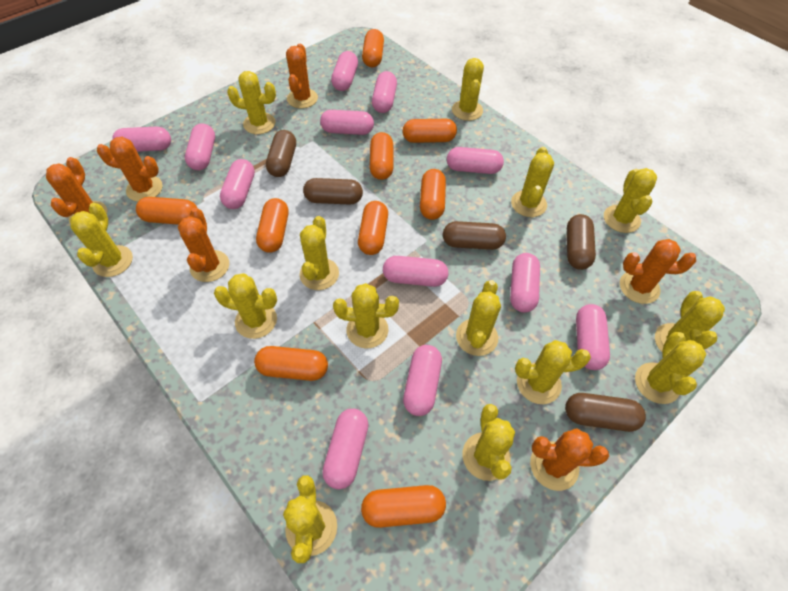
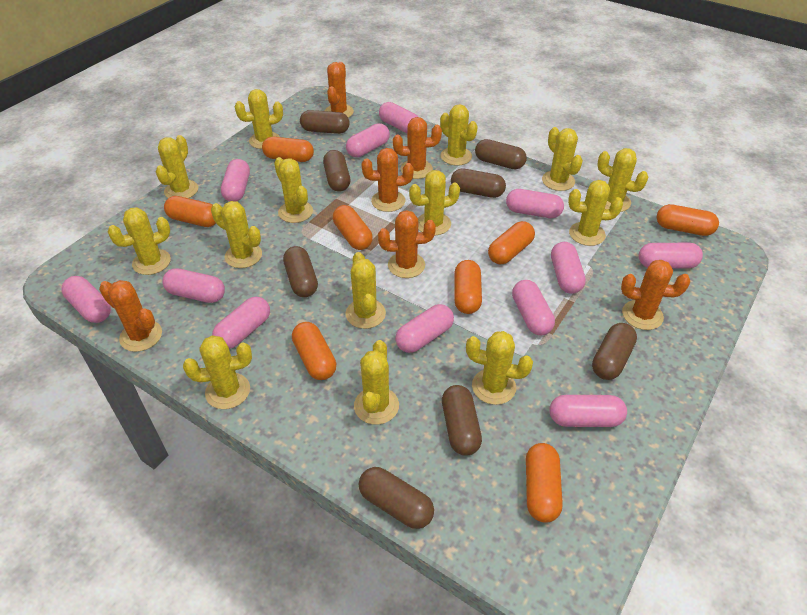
brown capsule: [266,130,296,177] [303,178,363,205] [443,221,506,250] [565,393,646,432] [567,214,596,270] = 5 -> [283,246,318,297] [300,110,350,134] [323,150,350,192] [359,467,434,529] [442,385,482,456] [451,169,506,198] [475,139,527,169] [592,323,637,380] = 8
orange capsule: [136,197,197,225] [254,346,328,381] [256,198,289,253] [358,201,388,255] [361,485,446,528] [362,29,384,67] [370,132,394,180] [403,119,457,143] [420,169,446,220] = 9 -> [164,196,216,227] [262,137,314,162] [292,322,336,380] [333,205,373,250] [454,260,482,314] [488,221,535,264] [526,443,563,523] [657,204,719,236] = 8

